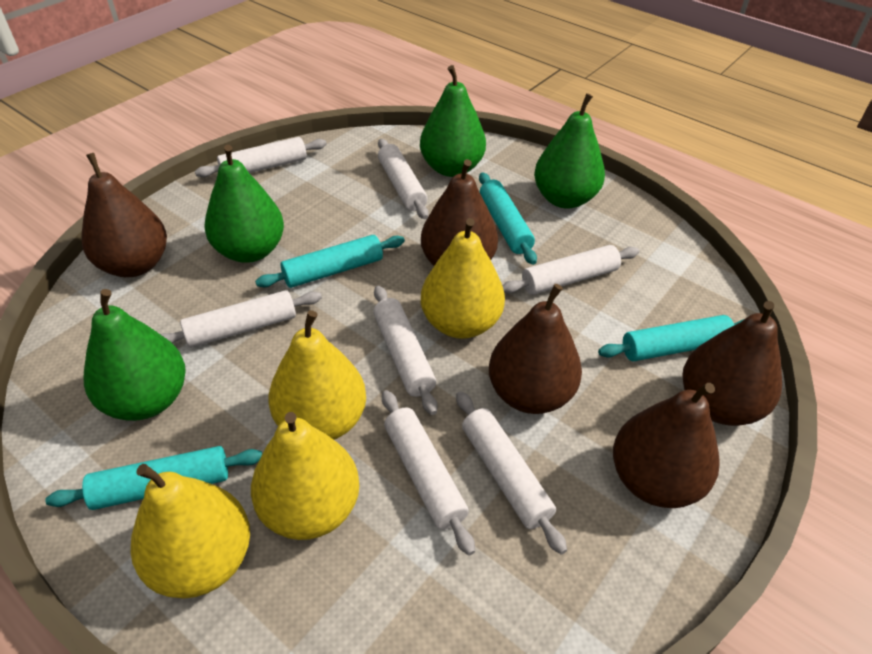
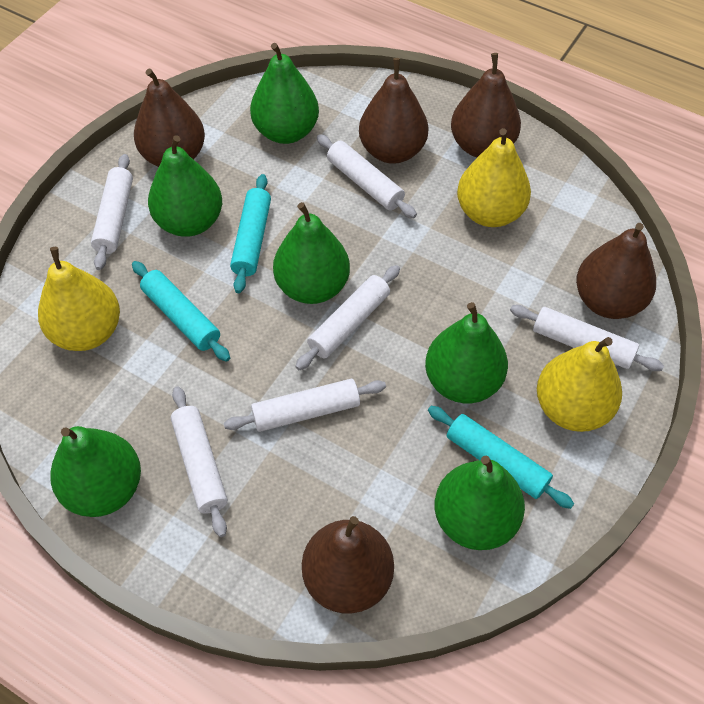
green pear: [84,289,186,421] [204,145,284,263] [420,65,486,177] [534,93,605,209] = 4 -> [50,426,141,517] [148,135,222,237] [250,43,319,144] [273,202,350,304] [425,302,508,403] [435,456,525,550] = 6
turquoise rolling pin: [45,446,262,510] [255,235,405,288] [479,172,537,265] [598,315,744,361] = 4 -> [132,261,230,362] [230,174,271,293] [428,406,574,509] = 3
white rolling pin: [160,290,322,348] [195,137,327,177] [373,286,438,415] [378,139,429,219] [382,390,475,556] [456,391,567,555] [502,245,639,295] = 7 -> [91,154,133,270] [171,386,228,537] [224,379,386,432] [295,265,400,370] [317,134,417,218] [510,305,664,371] = 6
yellow pear: [131,464,250,598] [251,412,359,540] [268,310,366,440] [421,218,505,339] = 4 -> [38,247,120,351] [457,128,531,227] [537,337,622,432] = 3

